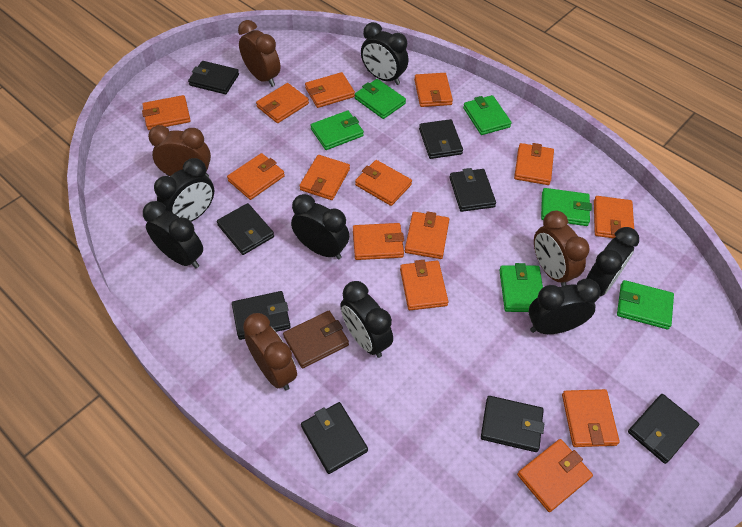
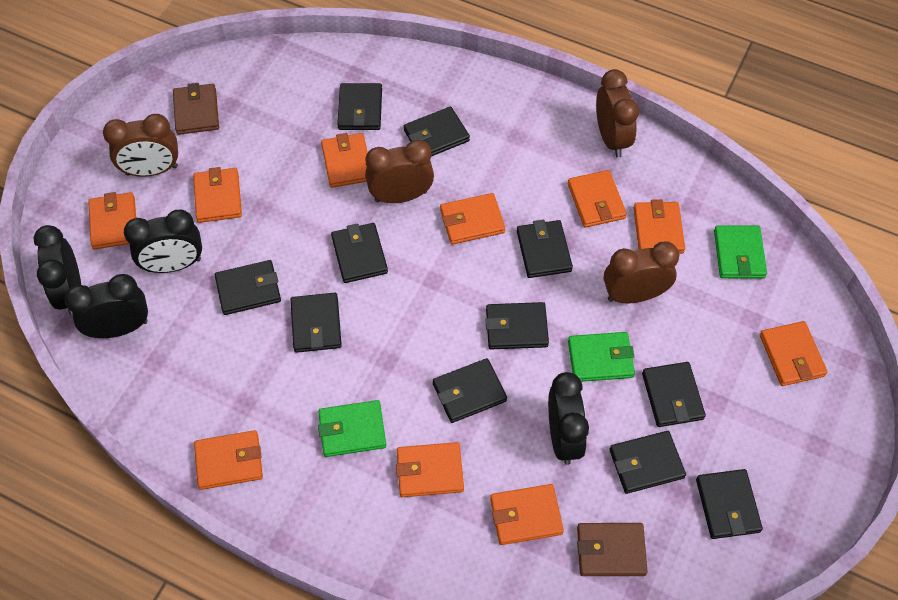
black clock: [143,201,203,268] [154,158,214,222] [291,194,349,259] [340,281,393,358] [361,22,408,85] [528,279,601,334] [586,227,639,296] = 7 -> [33,225,81,315] [65,274,148,338] [124,209,202,273] [548,372,589,465] = 4
black wallet: [188,61,239,94] [217,203,274,255] [232,291,291,340] [301,402,368,474] [419,119,463,159] [450,168,496,212] [481,396,544,452] [628,394,699,464] = 8 -> [215,260,281,315] [291,293,342,353] [331,223,388,283] [337,83,382,130] [404,106,470,157] [433,358,507,423] [485,302,549,349] [517,220,573,278] [609,431,686,494] [642,362,706,427] [696,469,763,539] = 11
brown wallet: [283,311,349,368] = 1 -> [173,83,219,135] [577,523,648,576] = 2
green wallet: [311,110,364,150] [355,79,406,119] [463,95,512,135] [499,263,543,312] [541,188,592,226] [617,280,674,329] = 6 -> [318,400,386,457] [568,332,635,382] [714,225,767,279] = 3
orange wallet: [142,95,191,130] [227,153,285,200] [256,83,309,123] [299,155,350,200] [305,72,355,108] [353,223,404,260] [355,160,412,206] [400,260,448,310] [405,211,449,259] [414,73,453,107] [514,143,554,185] [517,439,593,512] [562,389,620,447] [594,196,634,238] = 14 -> [88,192,136,250] [193,167,242,223] [194,430,263,490] [321,133,368,188] [396,442,464,497] [440,193,505,244] [490,484,564,545] [568,170,627,227] [634,199,685,254] [760,321,828,386] = 10

